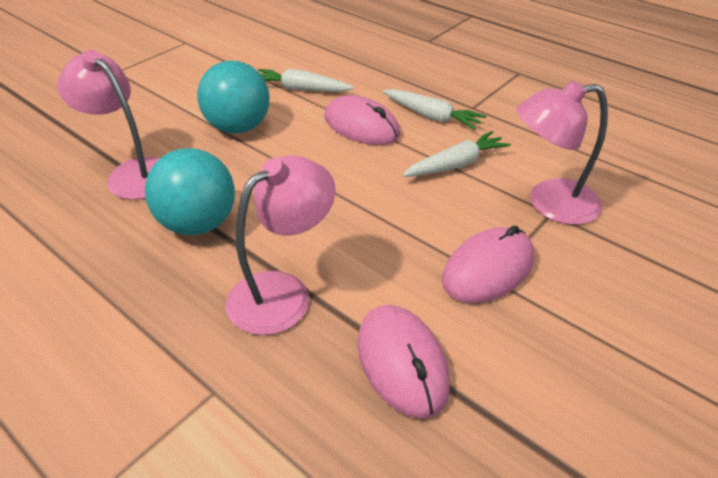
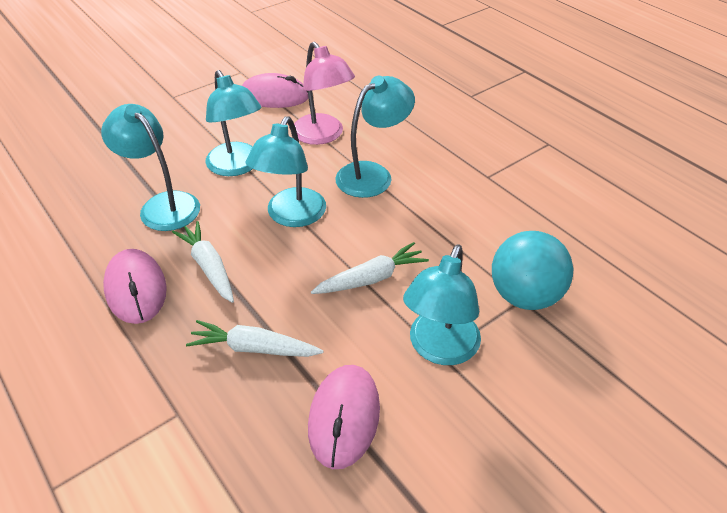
pink lamp: [57,50,160,200] [226,155,335,335] [517,81,608,225] = 3 -> [294,42,355,145] = 1
turquoise ball: [145,148,235,235] [197,61,270,133] = 2 -> [492,231,573,310] = 1
turquoise lamp: none = 0 -> [101,104,200,231] [205,70,261,176] [246,116,326,227] [336,76,415,198] [403,244,481,365] = 5

